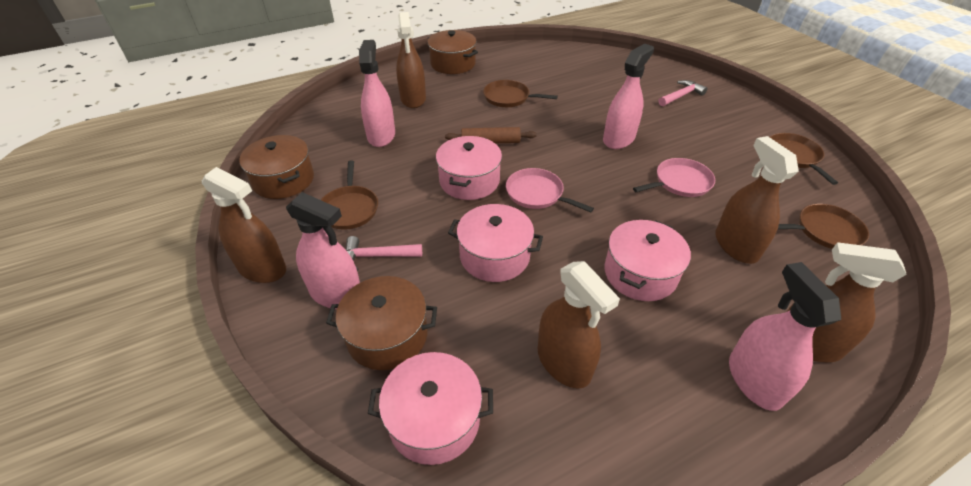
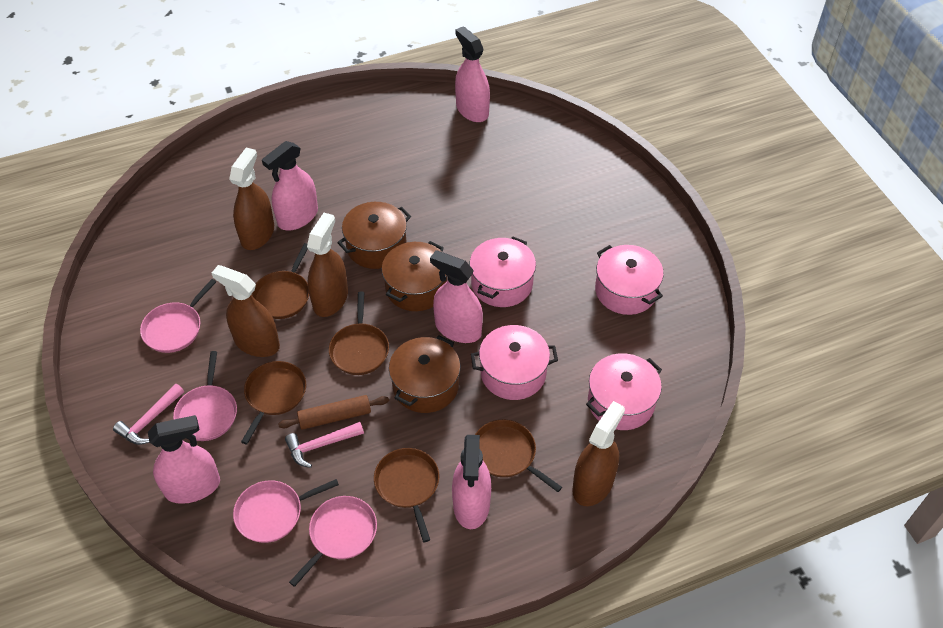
brown pan: [321,160,378,230] [483,80,558,107] [770,133,838,185] [778,204,869,249] = 4 -> [241,361,306,444] [251,243,309,319] [329,292,389,375] [374,448,439,542] [475,420,562,492] = 5
brown spray bottle: [202,167,286,283] [396,12,426,108] [538,261,620,389] [715,136,799,264] [788,242,907,362] = 5 -> [212,265,280,357] [229,148,274,250] [307,213,348,317] [572,401,625,506] = 4
pink pan: [506,168,594,212] [633,158,715,197] = 2 -> [140,279,216,353] [173,351,237,441] [233,479,339,543] [289,496,377,587] = 4
pink spray bottle: [286,192,360,309] [359,40,395,147] [603,44,654,149] [729,262,841,411] = 4 -> [148,415,220,504] [262,141,318,230] [430,250,483,343] [452,435,491,529] [455,26,490,122] = 5

